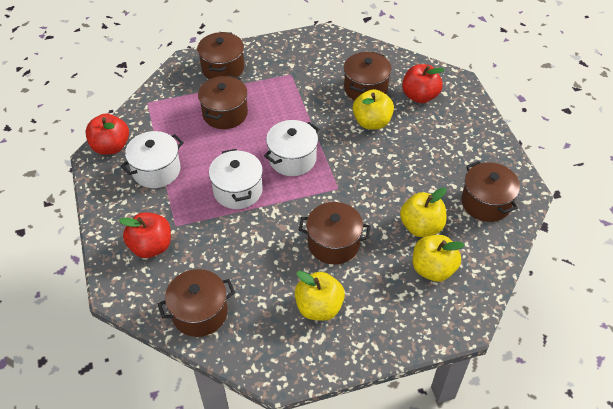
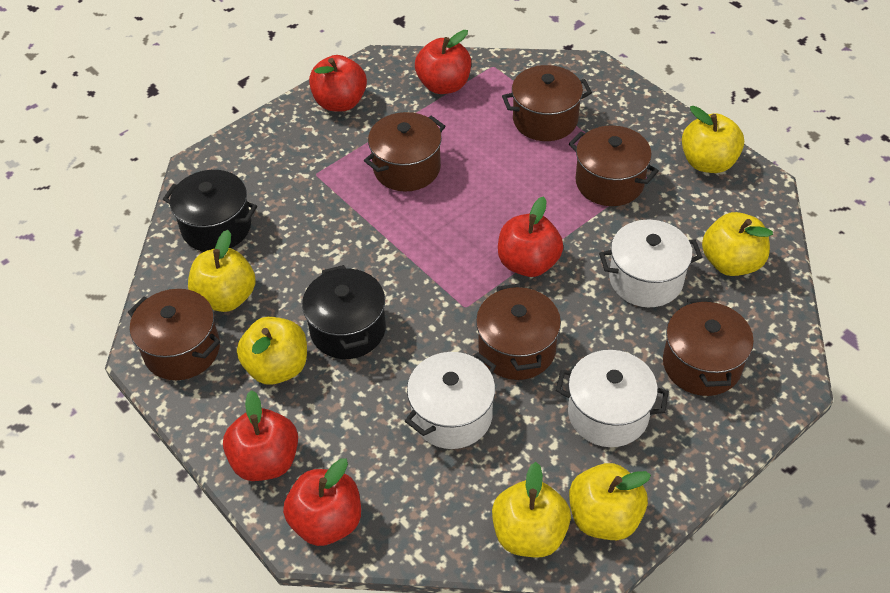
black pot: none = 0 -> [163,170,257,252] [302,265,386,359] = 2
red apple: [85,113,129,155] [119,212,171,258] [402,64,445,103] = 3 -> [223,390,298,481] [283,458,361,546] [309,55,367,111] [415,30,471,94] [498,197,563,277] = 5
yellow apple: [295,271,345,321] [353,89,394,129] [400,188,446,237] [413,235,465,282] = 4 -> [188,230,256,312] [237,317,307,385] [492,462,571,557] [569,463,651,540] [682,106,744,173] [702,212,773,276] = 6

